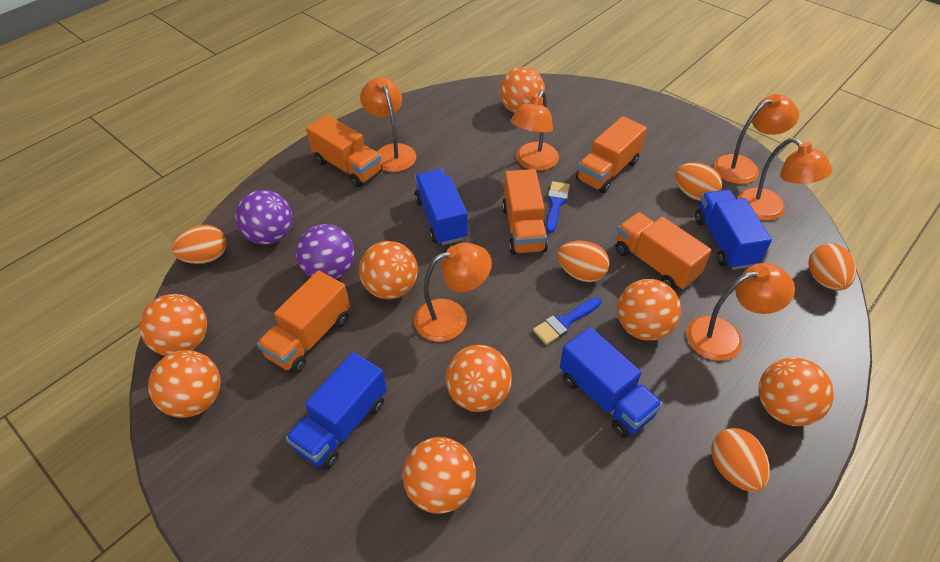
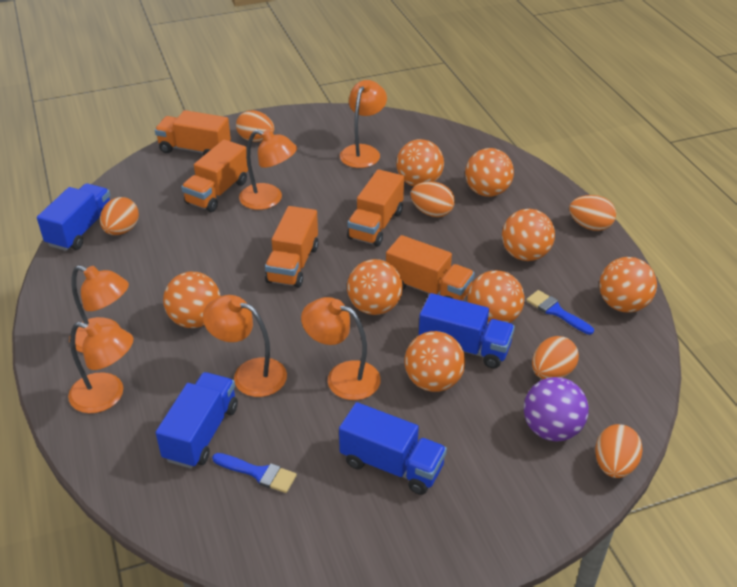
orange egg: [172,225,226,264] [557,241,610,282] [675,162,722,201] [711,428,770,492] [808,243,856,291] = 5 -> [100,197,139,235] [236,110,274,142] [410,182,455,217] [532,336,579,379] [569,195,616,231] [595,424,643,478] = 6
purple ball: [235,190,292,245] [296,224,354,279] = 2 -> [524,377,589,441] = 1

